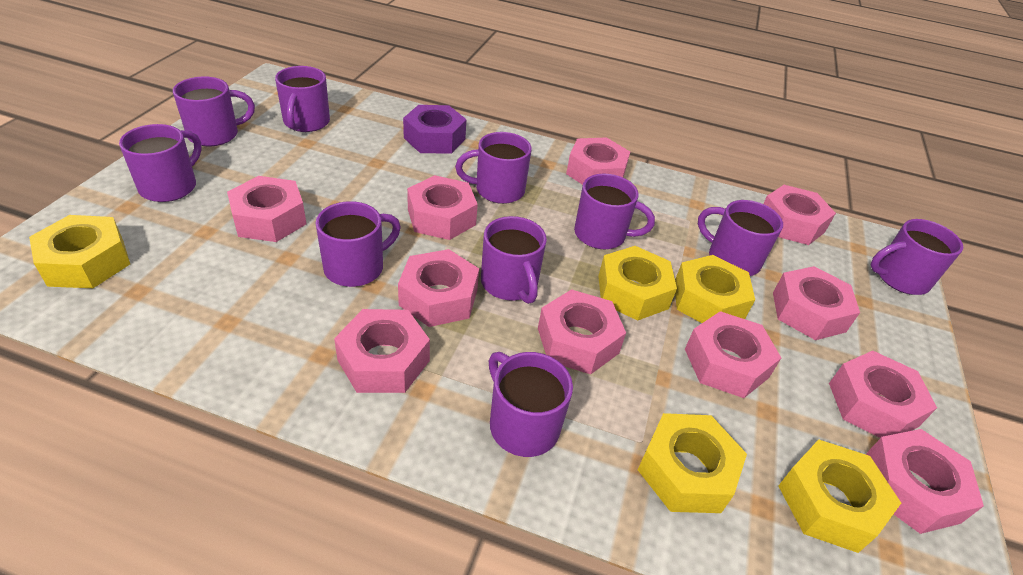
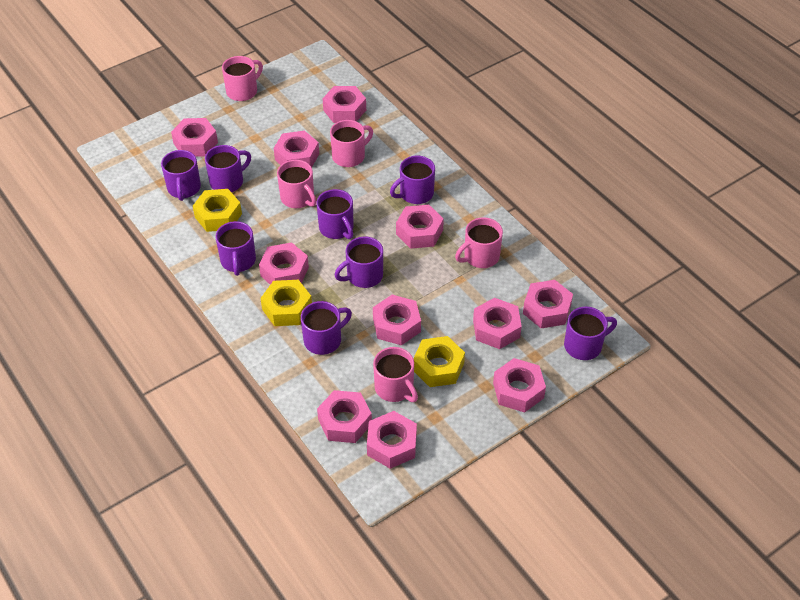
pink mug: none = 0 -> [222,56,263,101] [277,160,316,208] [330,120,373,167] [373,347,418,402] [455,217,503,268] = 5
purple mug: [119,124,202,202] [173,76,255,146] [275,66,330,132] [316,201,401,287] [455,132,532,204] [481,216,547,304] [489,352,573,457] [574,174,655,249] [698,200,783,276] [871,219,963,295] = 10 -> [161,150,201,201] [205,145,251,192] [215,221,256,276] [301,301,352,355] [316,189,354,239] [334,237,383,288] [390,156,435,204] [564,306,617,360] = 8
purple nut: [403,105,466,154] = 1 -> none = 0
yellow nut: [29,215,130,288] [598,246,677,321] [638,413,747,513] [675,255,755,323] [778,440,901,553] = 5 -> [193,189,242,232] [260,280,312,326] [413,336,465,387] = 3

